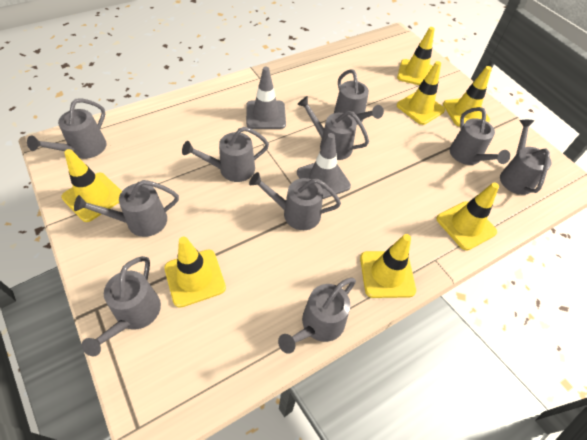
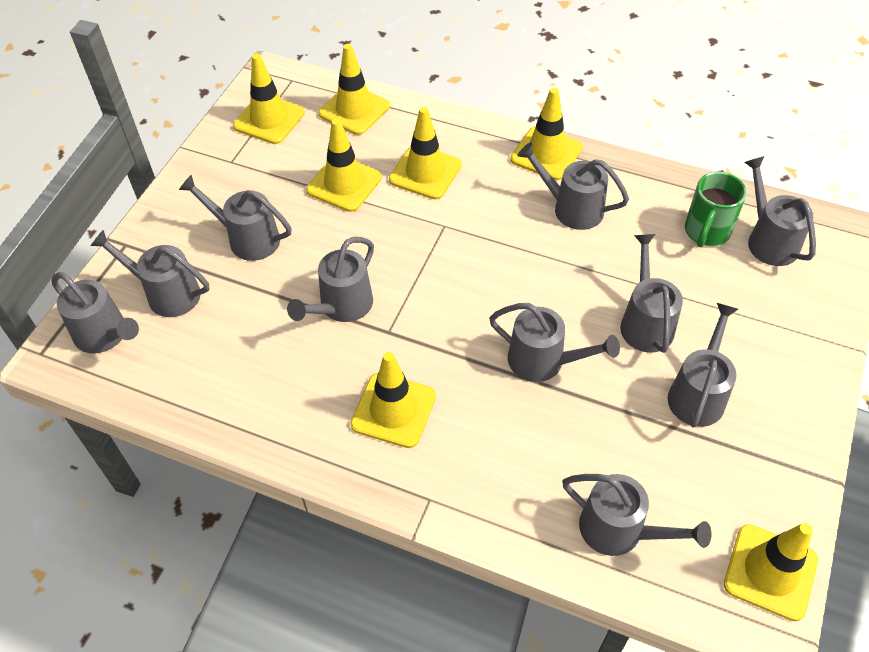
green mug: none = 0 -> [685,172,747,247] = 1
grey traffic cone: [246,67,286,129] [297,133,351,199] = 2 -> none = 0

